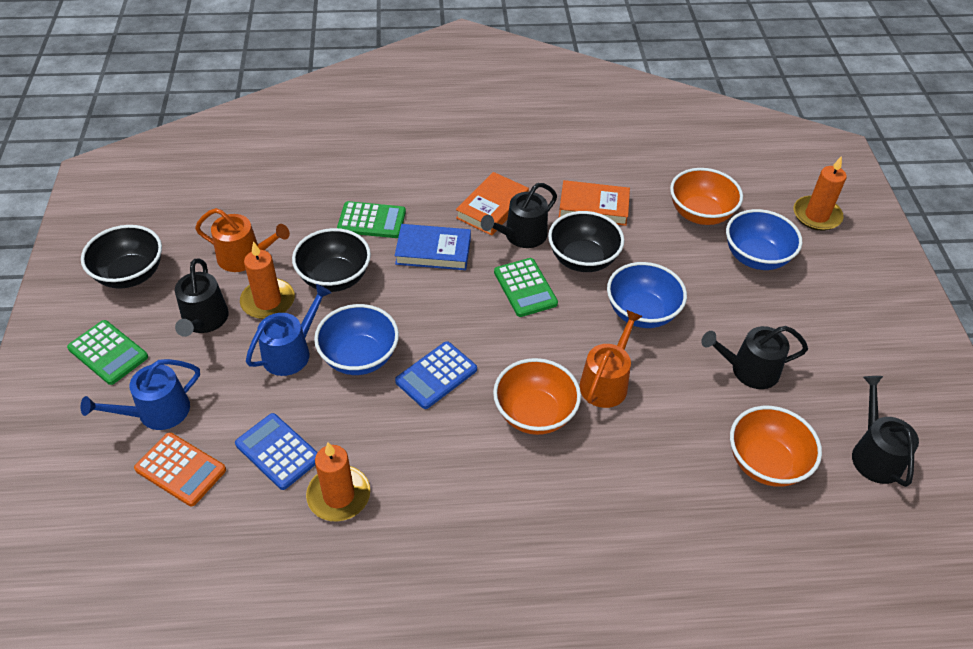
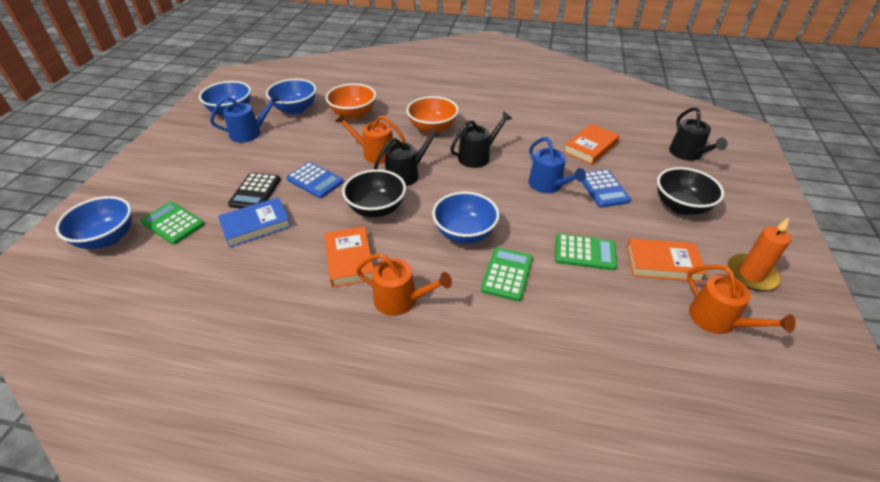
black bowl: [81,225,162,289] [292,228,371,292] [548,211,624,272] = 3 -> [342,169,406,217] [657,167,724,215] = 2
black calculator: none = 0 -> [228,172,281,208] = 1
black watering can: [175,258,229,337] [481,183,557,248] [701,326,808,389] [852,376,919,487] = 4 -> [374,128,440,186] [450,111,512,168] [669,107,727,161] = 3
blue bowl: [314,304,399,375] [607,262,687,328] [726,209,802,270] = 3 -> [55,196,132,249] [199,81,251,116] [266,79,317,114] [432,192,500,243] = 4
orange book: [456,172,529,236] [559,180,630,226] = 2 -> [324,226,374,288] [563,124,620,165] [626,238,707,282] = 3
orange bowl: [493,358,581,435] [670,168,743,225] [730,406,822,486] = 3 -> [326,83,376,120] [406,96,459,134] = 2
orange calculator: [134,432,226,506] = 1 -> none = 0
orange candle: [240,241,295,319] [306,442,370,521] [794,156,847,231] = 3 -> [727,217,791,291] = 1
orange watering can: [195,208,290,272] [579,310,643,408] = 2 -> [335,113,405,164] [356,253,452,316] [687,264,796,334] = 3

